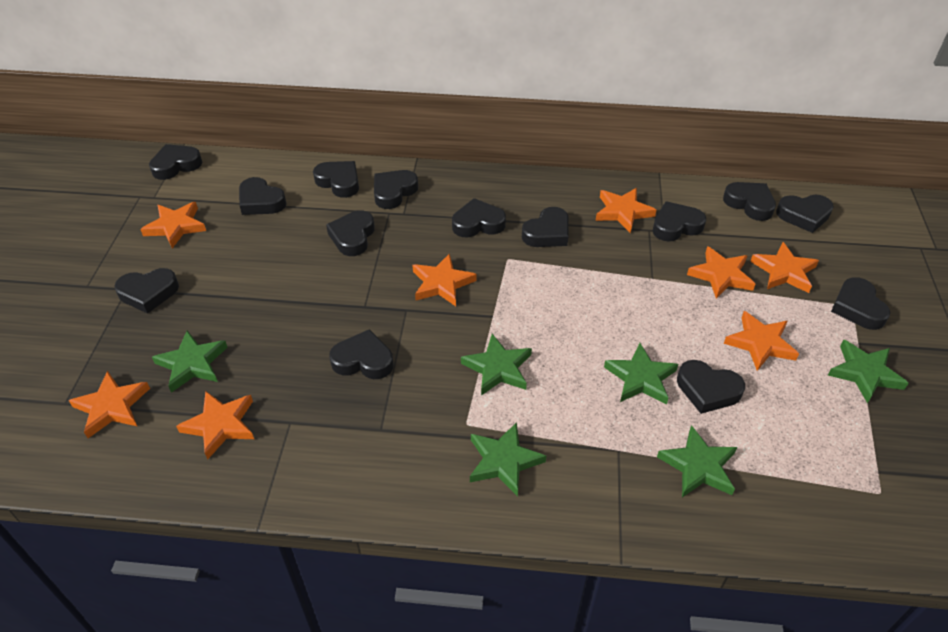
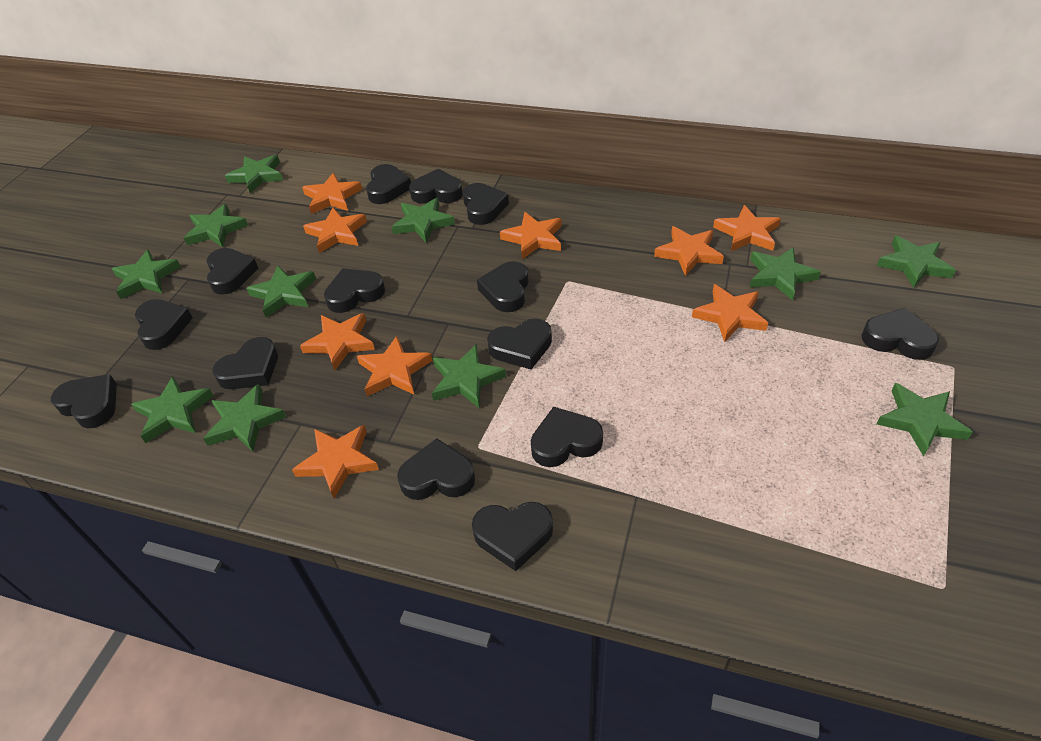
green star: [152,331,228,393] [461,334,532,395] [470,422,546,497] [604,343,678,405] [657,425,737,497] [828,340,909,404] = 6 -> [112,250,181,299] [131,376,214,443] [184,204,248,247] [203,384,286,452] [225,155,283,193] [246,265,316,318] [391,198,455,242] [432,344,506,408] [750,247,821,301] [877,235,956,288] [877,383,973,457] = 11
orange star: [68,371,150,438] [140,202,206,248] [176,391,254,460] [413,253,476,306] [596,188,656,233] [687,246,755,299] [724,311,799,371] [750,242,819,293] = 8 -> [292,425,379,498] [300,313,375,370] [302,173,362,214] [303,207,367,253] [357,336,433,396] [500,212,561,259] [654,226,724,276] [692,284,768,342] [713,205,781,251] = 9

